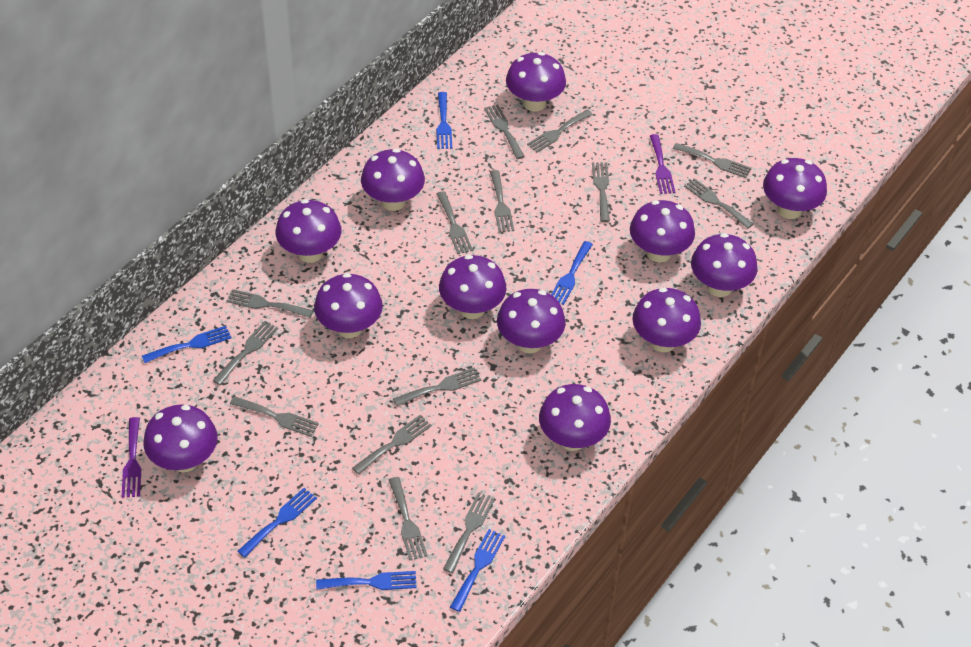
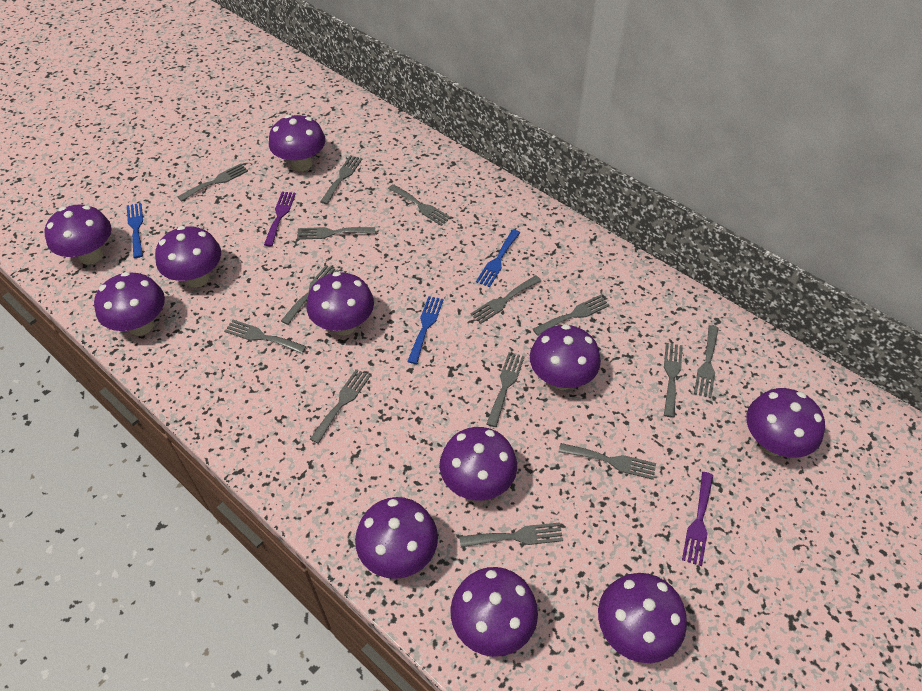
blue fork: [142,326,232,363] [238,488,317,557] [316,571,417,590] [436,92,452,149] [450,529,505,612] [551,241,593,305] = 6 -> [127,203,143,258] [407,296,444,364] [476,229,520,287] = 3
purple mushroom: [143,404,218,473] [275,199,341,263] [314,273,383,338] [361,149,425,211] [439,255,506,319] [497,289,566,353] [506,52,566,112] [539,384,611,451] [630,200,695,263] [632,287,701,352] [691,233,758,297] [763,158,827,219] = 12 -> [45,204,111,265] [94,272,165,336] [155,226,221,288] [269,115,326,171] [307,272,374,336] [355,497,438,579] [440,427,517,500] [450,567,538,657] [530,324,601,390] [598,573,687,663] [746,388,825,458] = 11

